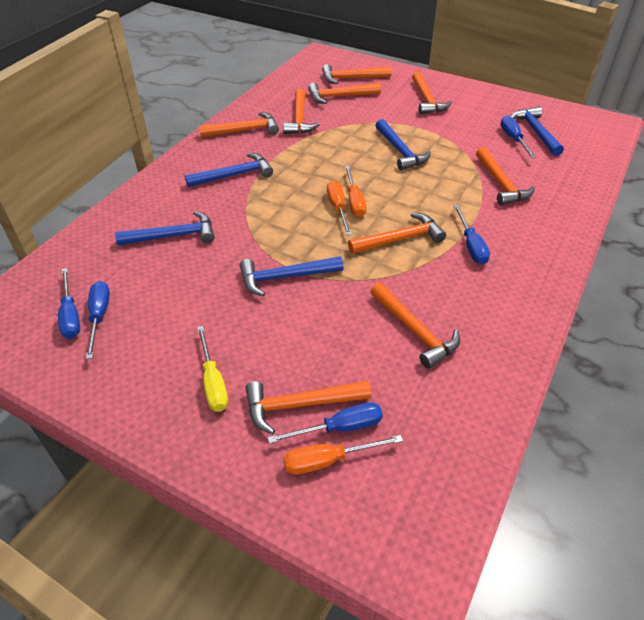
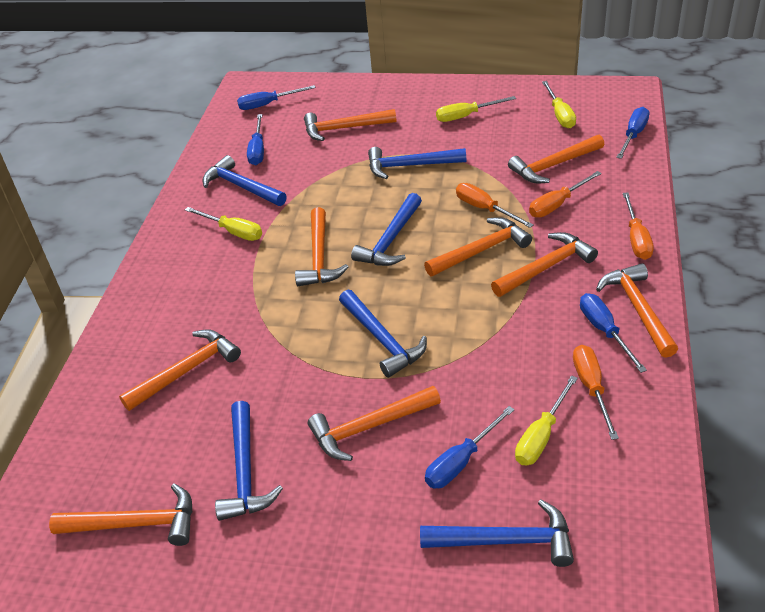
blue hammer: [115,211,215,245] [185,153,273,187] [239,256,344,297] [375,119,431,170] [510,106,564,156] = 5 -> [202,155,287,206] [215,401,283,521] [339,290,427,378] [351,193,422,266] [368,147,466,179] [420,500,574,567] = 6
orange screwdriver: [284,435,403,475] [327,181,352,235] [345,166,367,217] = 3 -> [456,183,534,228] [529,171,602,217] [573,345,619,440] [623,192,654,260] = 4
yellow screwdriver: [197,326,228,412] = 1 -> [185,207,262,241] [436,96,516,122] [515,375,578,465] [542,81,576,129] = 4

